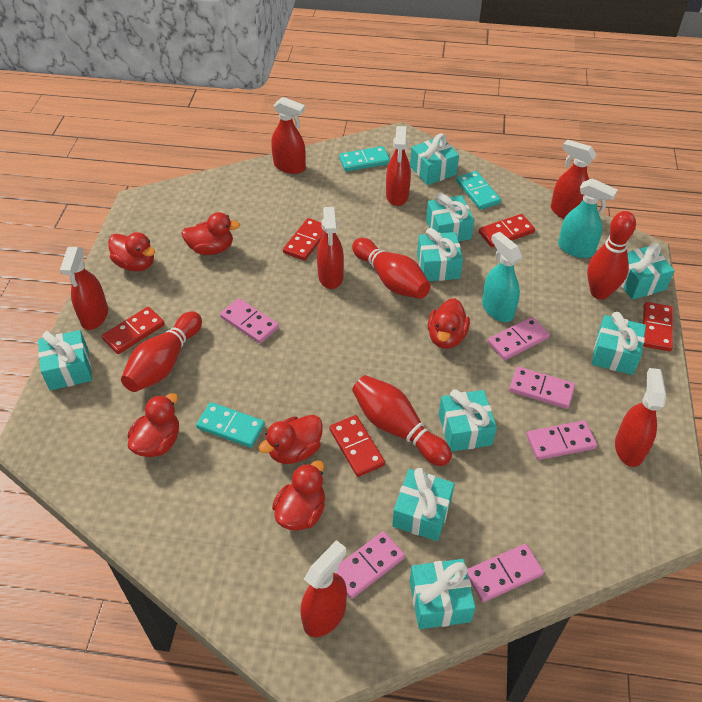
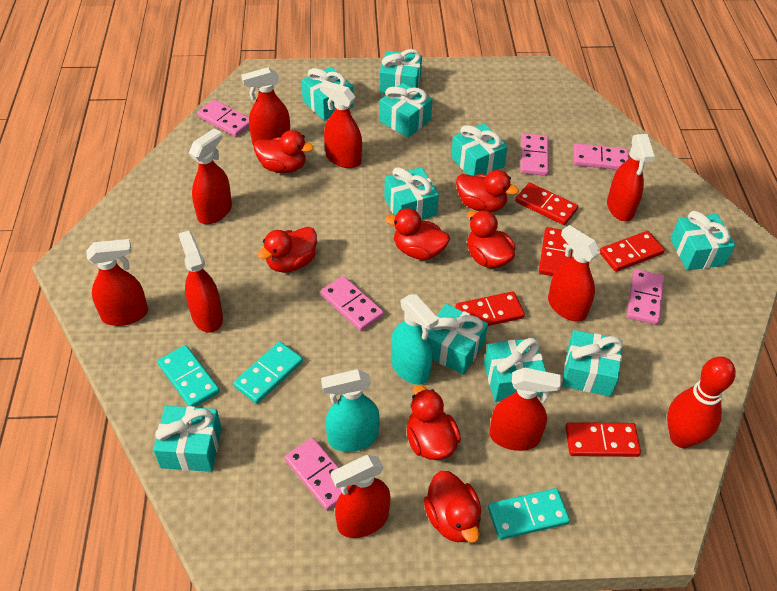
red bowling pin: [121,312,202,392] [352,238,431,299] [352,375,452,466] [587,211,636,300] = 4 -> [667,357,736,448] = 1
red duck: [108,232,155,271] [128,393,179,457] [181,212,240,255] [259,415,323,464] [272,460,325,531] [428,298,470,349] = 6 -> [254,130,314,173] [257,227,317,273] [385,208,450,260] [407,385,461,460] [424,471,481,543] [456,170,519,212] [467,210,515,269] = 7
red spray bottle: [60,247,108,330] [271,97,306,174] [300,540,347,637] [317,207,344,289] [386,126,411,206] [551,140,597,219] [615,368,666,467] = 7 -> [86,239,148,326] [178,231,223,333] [189,128,232,224] [241,67,290,146] [320,81,362,168] [331,455,391,538] [489,368,561,451] [548,225,600,322] [607,134,655,221] = 9
turquoise gift: [38,330,92,390] [392,468,455,541] [410,133,459,185] [410,559,476,629] [417,228,463,281] [426,193,474,242] [439,389,497,452] [592,312,646,375] [621,243,675,300] = 9 -> [153,406,222,472] [301,67,353,120] [379,49,422,94] [379,83,433,138] [384,167,439,220] [428,304,488,375] [451,124,508,176] [484,338,546,402] [562,330,623,397] [670,211,735,270] = 10

